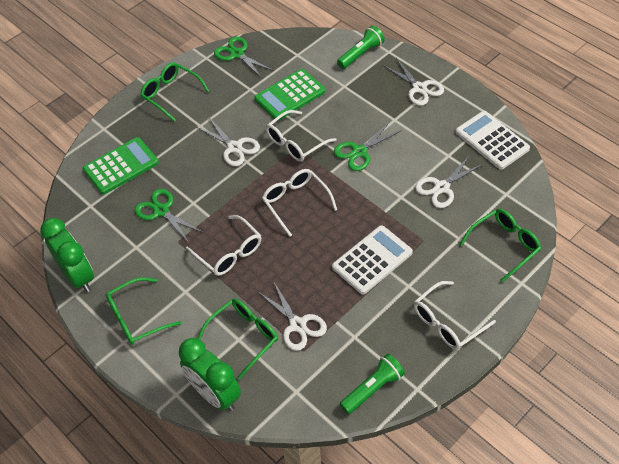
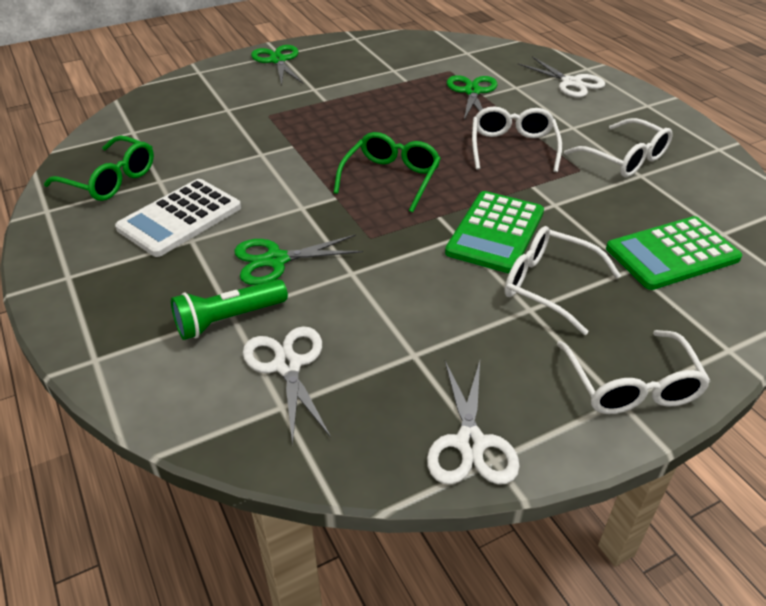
green clock: [40,218,94,292] [179,338,241,411] = 2 -> none = 0
green flashlight: [337,26,385,69] [340,354,405,414] = 2 -> [171,279,288,340] = 1
green glasses: [106,277,182,345] [140,62,209,122] [198,298,278,380] [460,209,541,283] = 4 -> [44,136,154,201] [334,132,441,212] = 2
white calculator: [332,225,413,294] [456,111,530,170] = 2 -> [115,179,241,257] = 1
white scissors: [196,118,260,166] [258,282,327,351] [384,58,444,106] [415,155,483,208] = 4 -> [243,326,331,446] [427,361,520,484] [518,56,605,98] = 3

